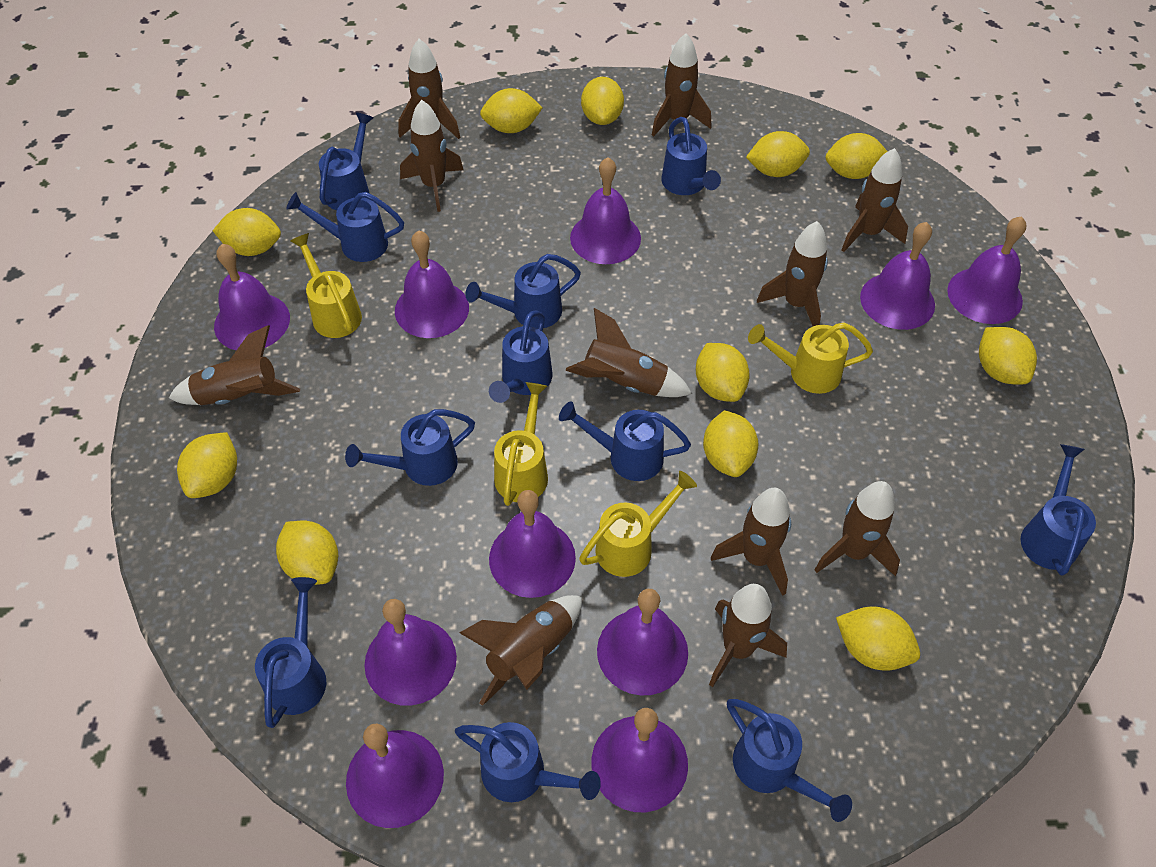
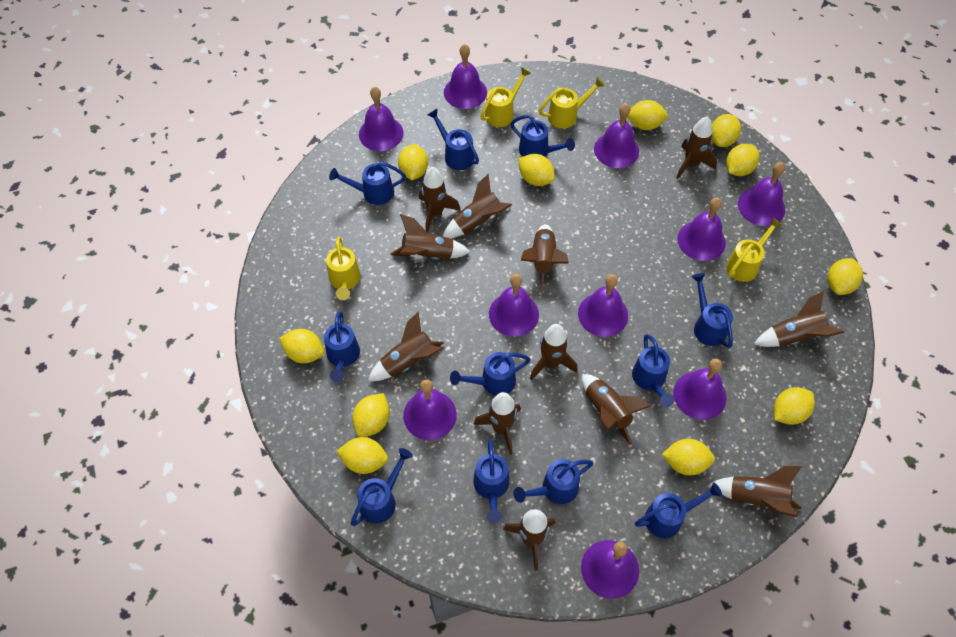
brown rocket: [169,325,300,405] [398,39,460,139] [400,100,464,212] [459,595,582,706] [565,308,692,397] [652,33,712,137] [709,584,787,687] [711,488,791,596] [757,221,828,326] [815,481,900,576] [842,148,908,252] = 11 -> [368,311,444,381] [390,214,470,260] [419,167,460,233] [443,174,512,238] [473,392,521,455] [503,509,556,571] [521,224,569,292] [530,324,578,380] [582,374,651,445] [676,116,717,179] [709,466,802,517] [754,291,844,347] = 12

